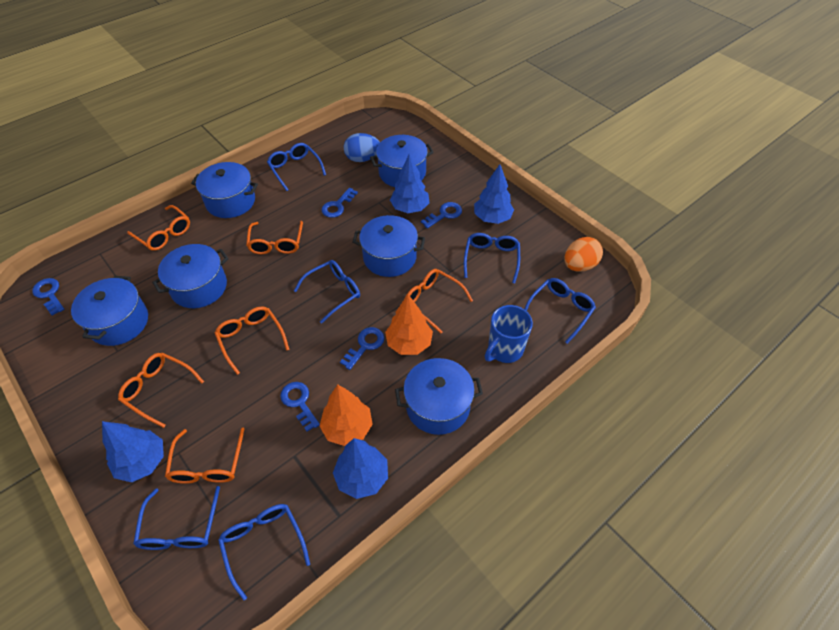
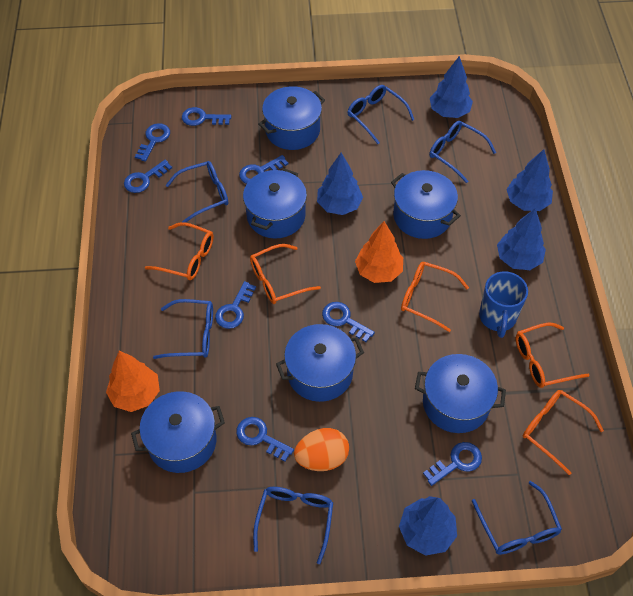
blue egg: [344,133,380,162] = 1 -> none = 0
blue key: [32,278,65,316] [280,382,320,432] [321,188,358,218] [340,327,385,370] [421,202,462,229] = 5 -> [124,160,172,193] [135,123,170,162] [182,107,231,126] [215,281,256,329] [236,417,294,461] [239,155,288,184] [322,302,375,342] [423,442,482,486] = 8
blue tree: [102,421,164,483] [333,438,388,499] [390,154,430,213] [474,164,514,224] = 4 -> [317,153,363,215] [399,496,457,556] [430,56,473,118] [497,208,546,270] [506,149,553,211] = 5
orange glasses: [118,353,204,428] [127,205,190,251] [165,428,244,484] [215,306,289,375] [246,221,303,254] [406,269,473,334] = 6 -> [145,222,214,280] [250,244,321,304] [401,262,469,332] [516,323,589,388] [523,390,604,475] = 5

